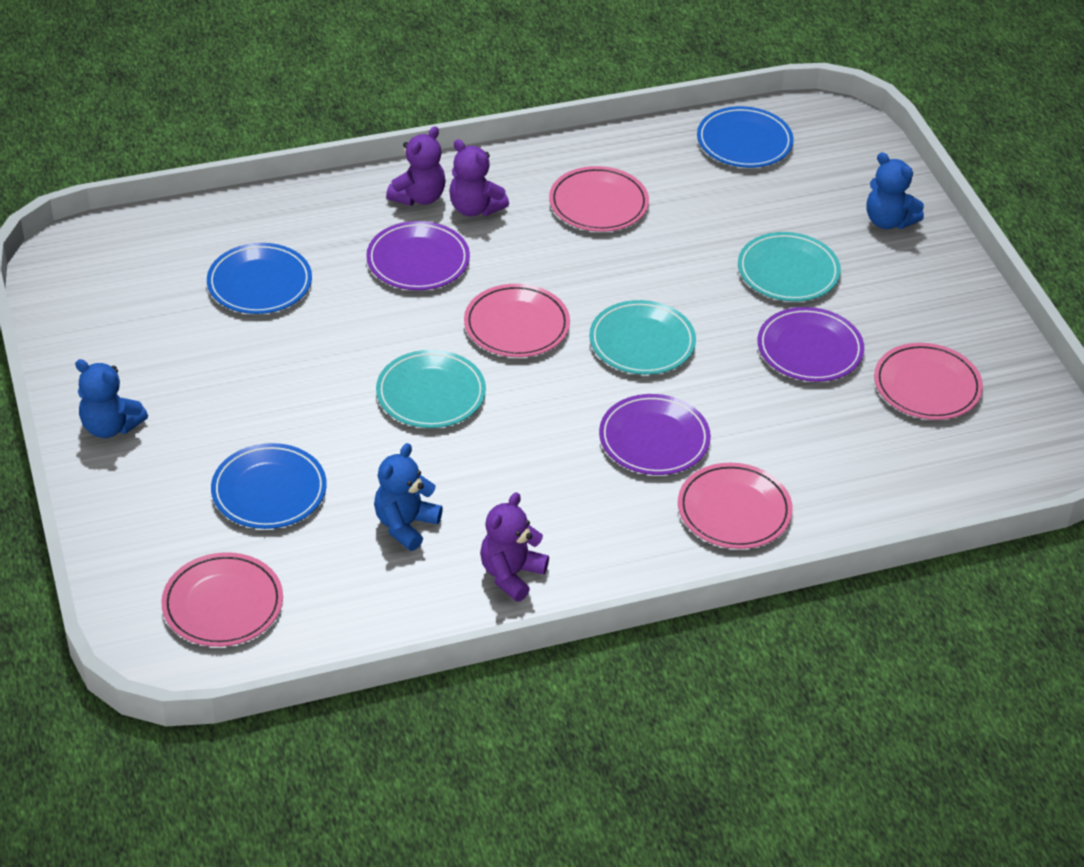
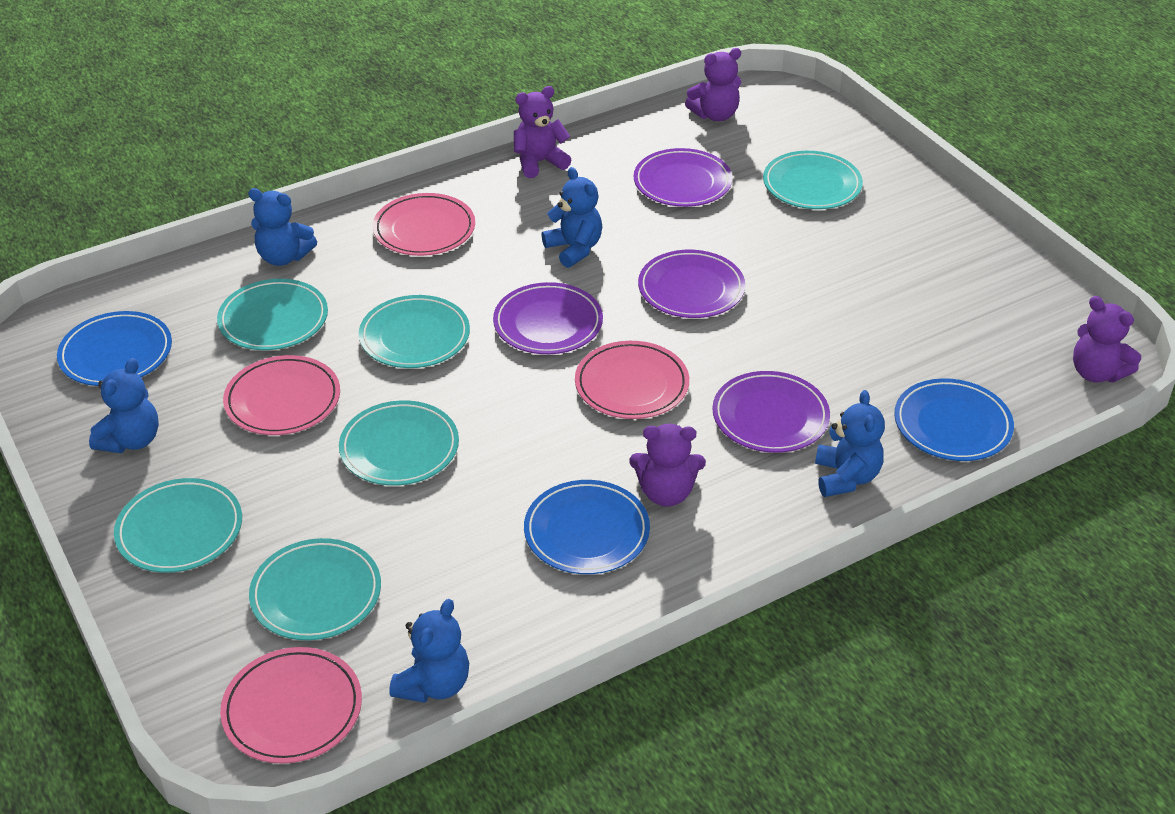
blue teddy bear: [75,359,148,438] [374,443,443,551] [866,152,924,229] = 3 -> [89,358,159,453] [248,188,317,266] [389,599,469,703] [542,167,602,268] [815,390,885,497] = 5
pink plate: [161,552,283,647] [464,284,570,357] [549,166,649,232] [678,463,793,549] [874,343,983,420] = 5 -> [220,647,362,764] [223,355,340,435] [373,193,475,256] [575,341,689,419] = 4
purple plate: [366,221,470,290] [599,394,711,475] [758,307,864,382] = 3 -> [493,282,603,354] [634,148,732,207] [638,250,745,318] [712,371,830,453] = 4
purple teddy bear: [386,126,446,206] [449,139,509,216] [480,492,549,602] = 3 -> [514,86,571,178] [629,424,706,507] [685,48,741,121] [1073,296,1141,383] = 4
turquoise plate: [376,350,486,428] [589,300,696,375] [738,232,841,302] = 3 -> [114,478,242,573] [217,279,328,350] [249,538,381,640] [339,400,459,486] [359,295,470,368] [763,151,863,209] = 6

